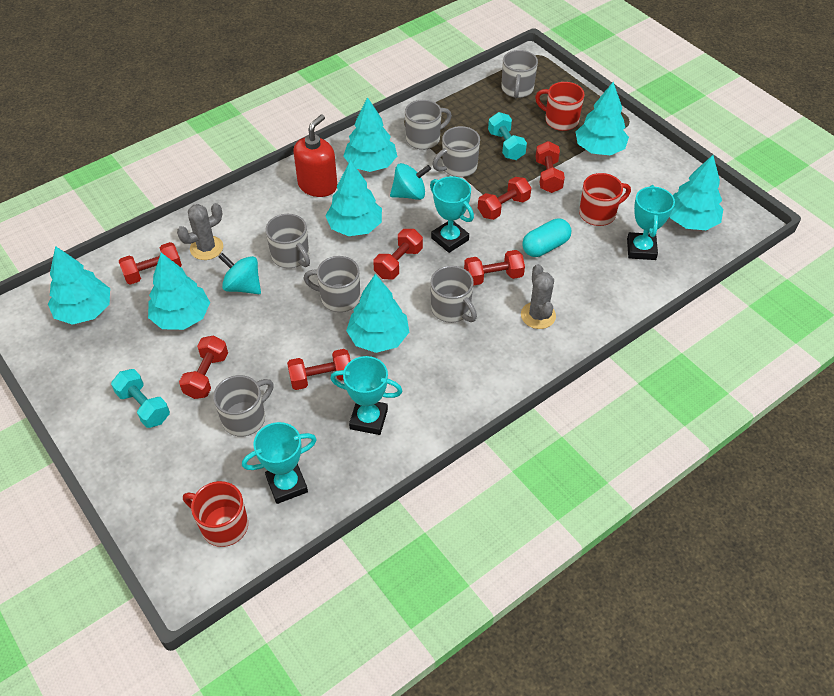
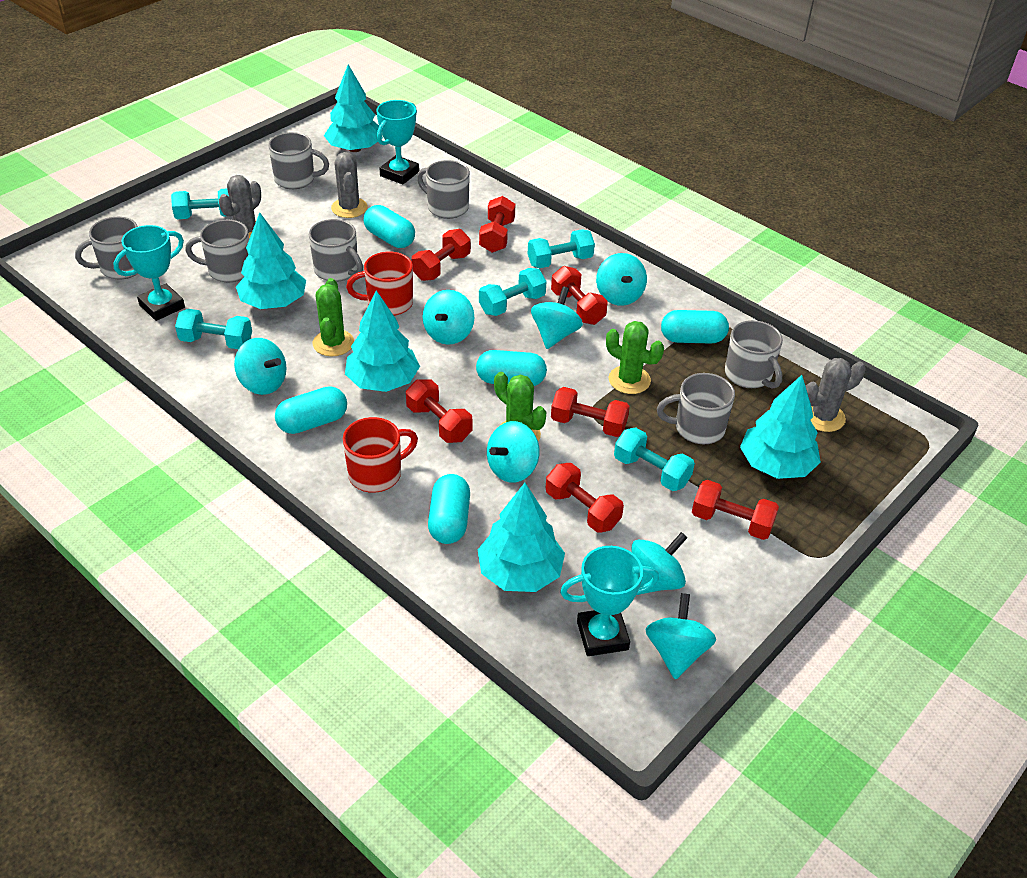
green cactus: none = 0 -> [313,278,354,356] [494,372,546,441] [606,321,664,394] = 3
grey cactus: [177,203,223,260] [521,264,556,329] = 2 -> [219,175,261,239] [331,152,368,218] [806,358,866,432] = 3
red mug: [183,481,248,547] [535,82,585,131] [579,173,631,226] = 3 -> [343,417,418,493] [346,252,413,316] = 2
red soap dispenser: [293,114,337,197] = 1 -> none = 0
turquoise capsule: [522,218,571,257] = 1 -> [275,386,347,434] [364,205,415,248] [428,474,470,544] [476,350,547,386] [661,310,729,344] = 5
turquoise dumbbell: [111,369,170,428] [488,112,527,160] = 2 -> [171,188,229,219] [175,309,252,349] [479,268,547,316] [528,229,595,268] [614,427,695,491] = 5
turquoise spinning top: [219,253,261,294] [390,163,431,200] = 2 -> [234,338,287,395] [423,290,474,345] [487,421,539,483] [531,287,583,349] [596,253,647,306] [632,532,688,595] [645,593,716,680] = 7
turquoise tree: [48,246,110,325] [148,253,210,330] [325,160,382,236] [343,97,397,172] [346,274,409,353] [576,82,629,155] [670,155,723,230] = 7 -> [236,212,306,309] [324,65,383,152] [345,290,420,392] [478,483,565,592] [740,375,821,479] = 5
turquoise trophy: [242,422,317,504] [330,356,402,435] [430,176,474,253] [627,185,675,260] = 4 -> [113,225,185,321] [376,100,419,185] [560,546,659,656] = 3

